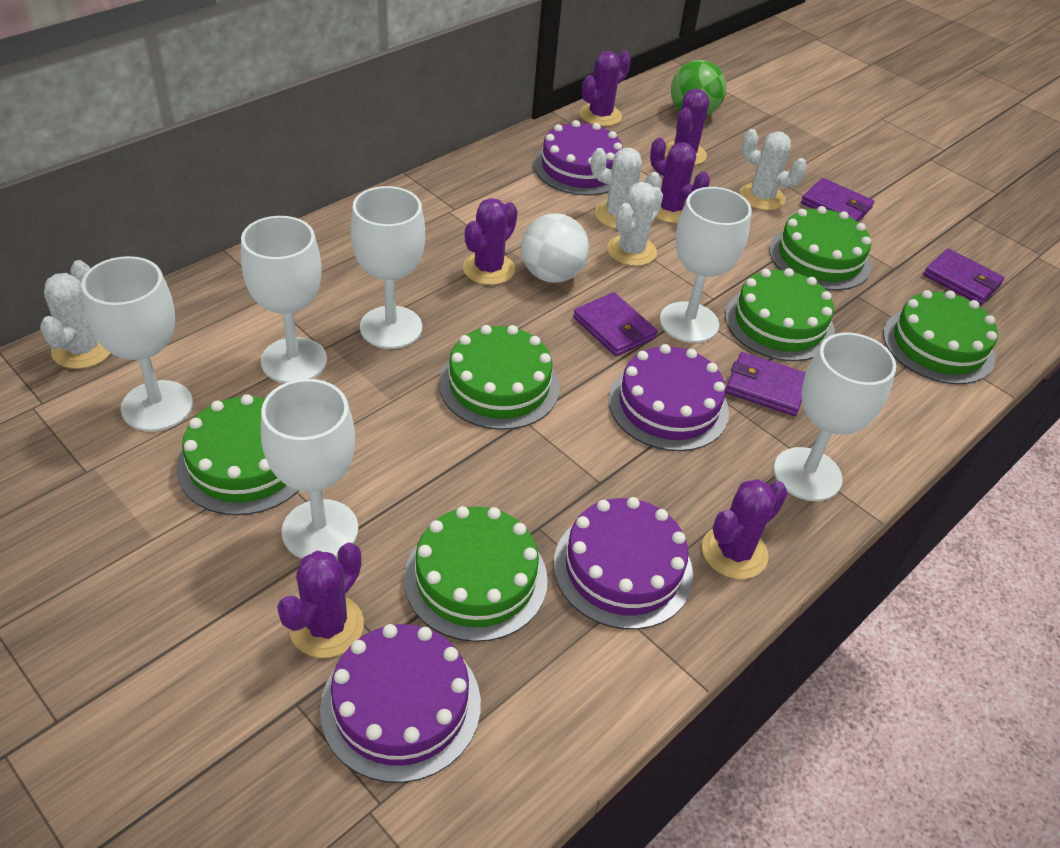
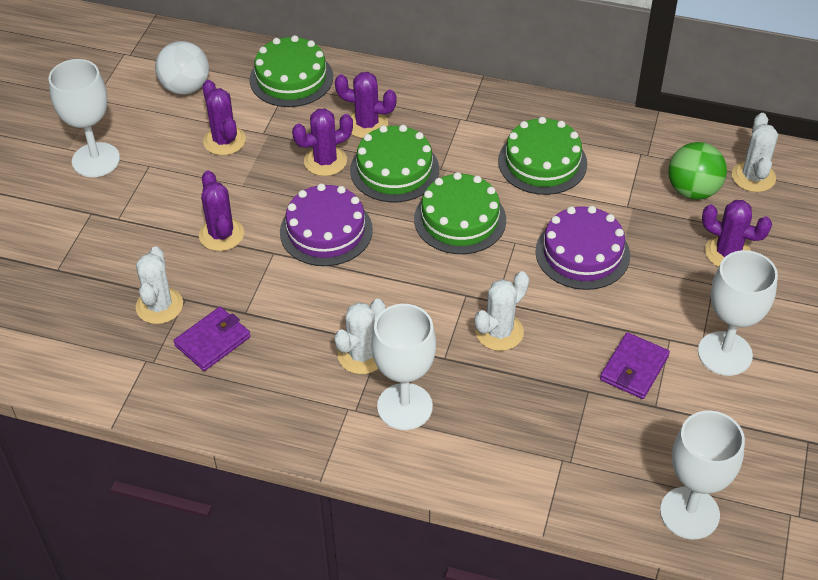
green cake: [176,394,300,515] [404,506,548,642] [439,325,560,430] [725,268,835,361] [769,206,871,290] [883,290,998,384] = 6 -> [250,35,333,107] [350,125,439,202] [414,172,506,254] [498,117,587,195] = 4
purple cactus: [277,543,364,658] [463,198,518,285] [580,51,631,126] [650,138,710,223] [665,89,709,165] [702,479,788,579] = 6 -> [199,171,244,251] [202,80,246,155] [292,108,353,176] [335,72,397,138] [702,200,772,267] = 5
purple cake: [320,624,481,783] [534,120,623,196] [553,497,693,630] [609,344,729,451] = 4 -> [280,184,373,266] [535,206,630,290] = 2
purple wallet: [573,292,658,356] [726,352,806,416] [801,178,874,222] [923,249,1004,305] = 4 -> [174,307,251,371] [600,332,670,399] = 2
white goblet: [81,256,193,432] [241,216,327,383] [261,379,358,559] [350,186,425,349] [660,187,752,343] [774,332,896,501] = 6 -> [48,59,120,177] [371,304,436,430] [660,410,745,539] [698,250,778,376] = 4

